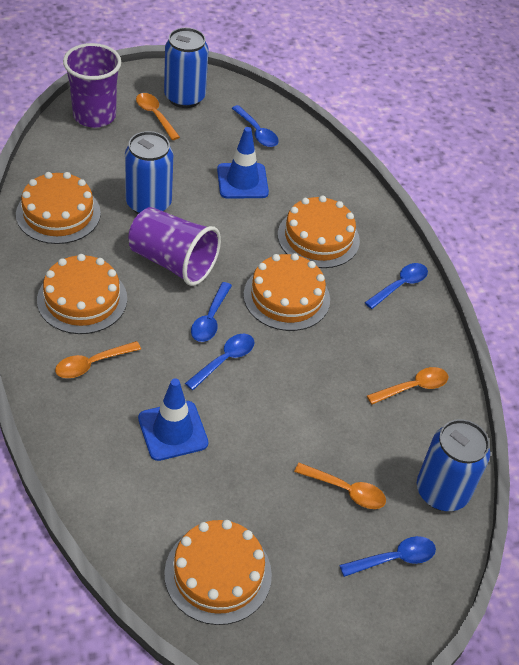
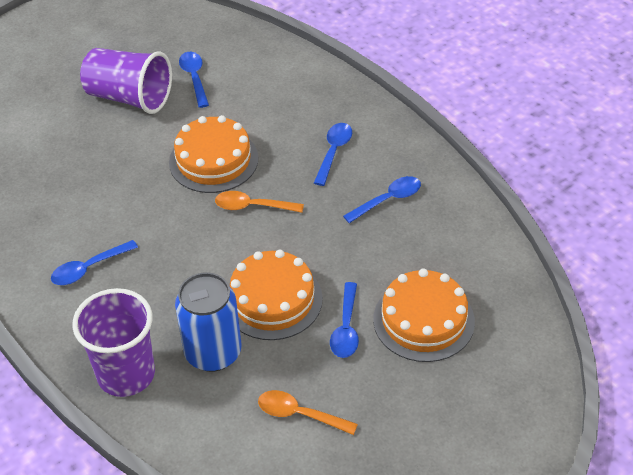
blue can: [125,131,173,214] [164,28,208,108] [417,419,490,511] = 3 -> [175,272,241,372] = 1
blue traffic cone: [138,379,208,461] [217,127,269,199] = 2 -> none = 0
orange cake: [16,172,101,244] [37,254,127,334] [164,520,272,625] [243,253,330,331] [278,196,360,268] = 5 -> [169,115,258,193] [229,249,323,340] [373,268,475,362] = 3
orange spoon: [55,341,141,378] [136,93,180,140] [294,463,386,509] [367,367,448,404] = 4 -> [215,191,304,213] [258,390,358,435] = 2

